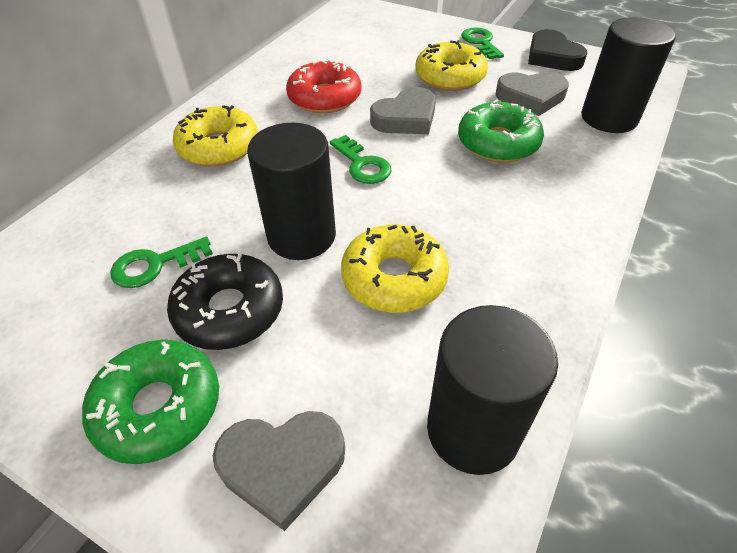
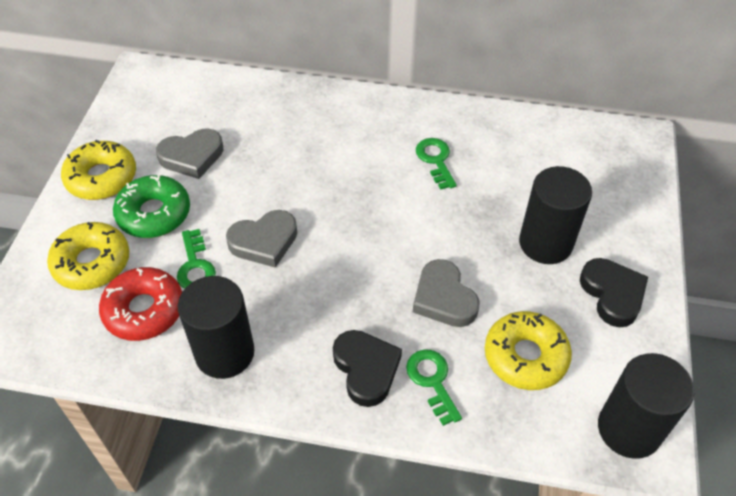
black donut: [167,253,283,350] = 1 -> none = 0
black heart: [528,29,587,71] = 1 -> [333,330,402,407] [580,258,648,327] = 2
green donut: [82,340,219,464] [458,99,544,163] = 2 -> [113,175,190,238] = 1

